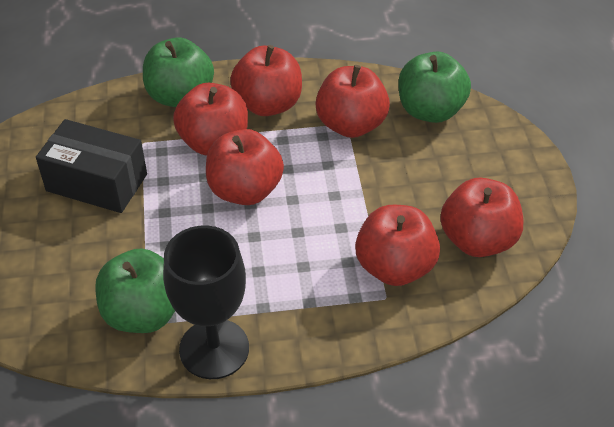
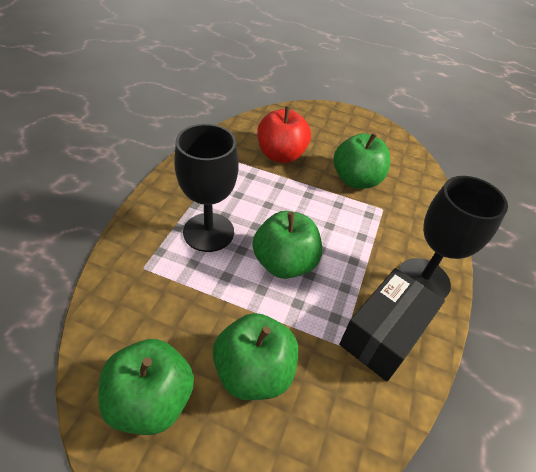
black goblet: [163,225,249,379] = 1 -> [174,124,239,252] [398,176,508,299] = 2
green apple: [95,249,175,333] [143,37,214,107] [398,52,471,123] = 3 -> [98,339,194,435] [213,313,298,400] [252,211,322,279] [334,133,390,189] = 4
red apple: [173,83,248,155] [206,129,284,205] [230,45,302,116] [315,65,390,138] [355,205,440,286] [440,177,523,257] = 6 -> [257,106,311,163] = 1

